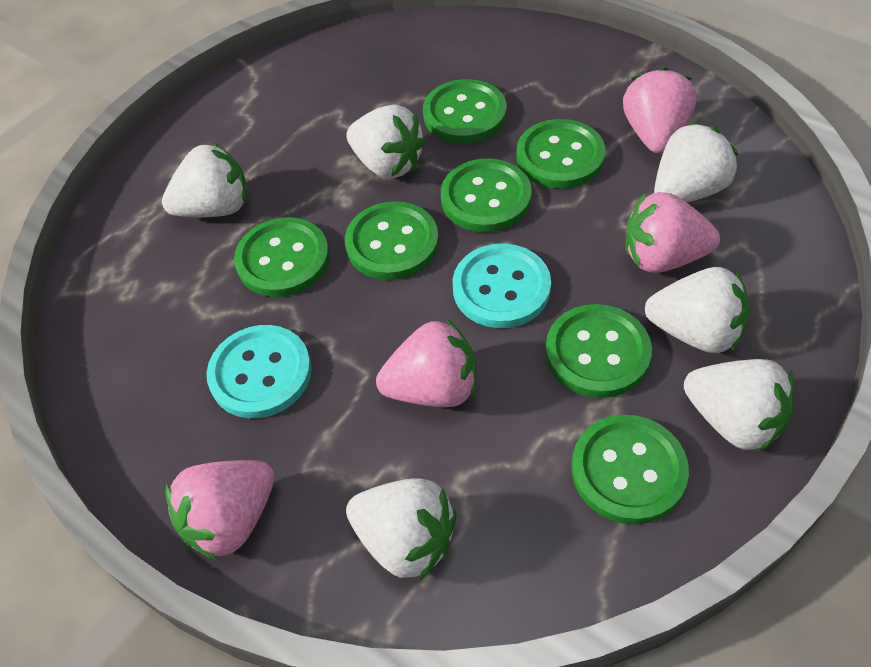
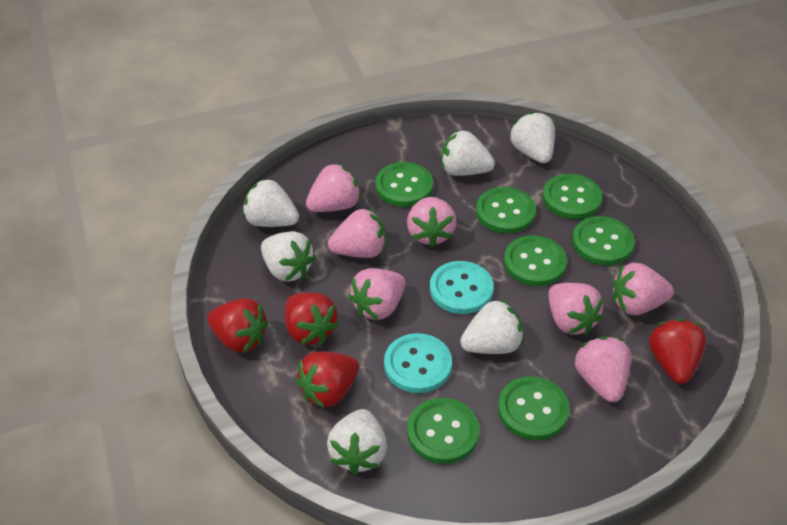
pink strawberry: [166,460,275,561] [376,318,476,407] [623,67,696,153] [626,192,720,273] = 4 -> [306,163,361,212] [328,208,386,258] [349,268,406,320] [407,197,457,247] [548,283,604,335] [575,337,631,402] [613,263,674,315] = 7
red strawberry: none = 0 -> [207,298,269,353] [285,292,339,345] [296,351,359,408] [649,319,706,384] = 4

